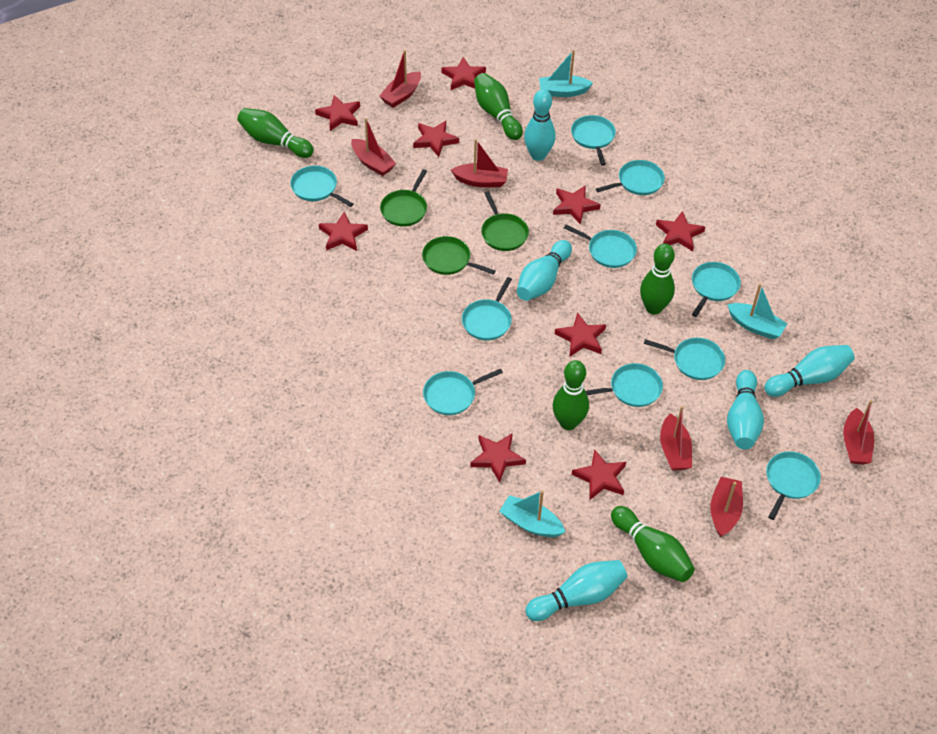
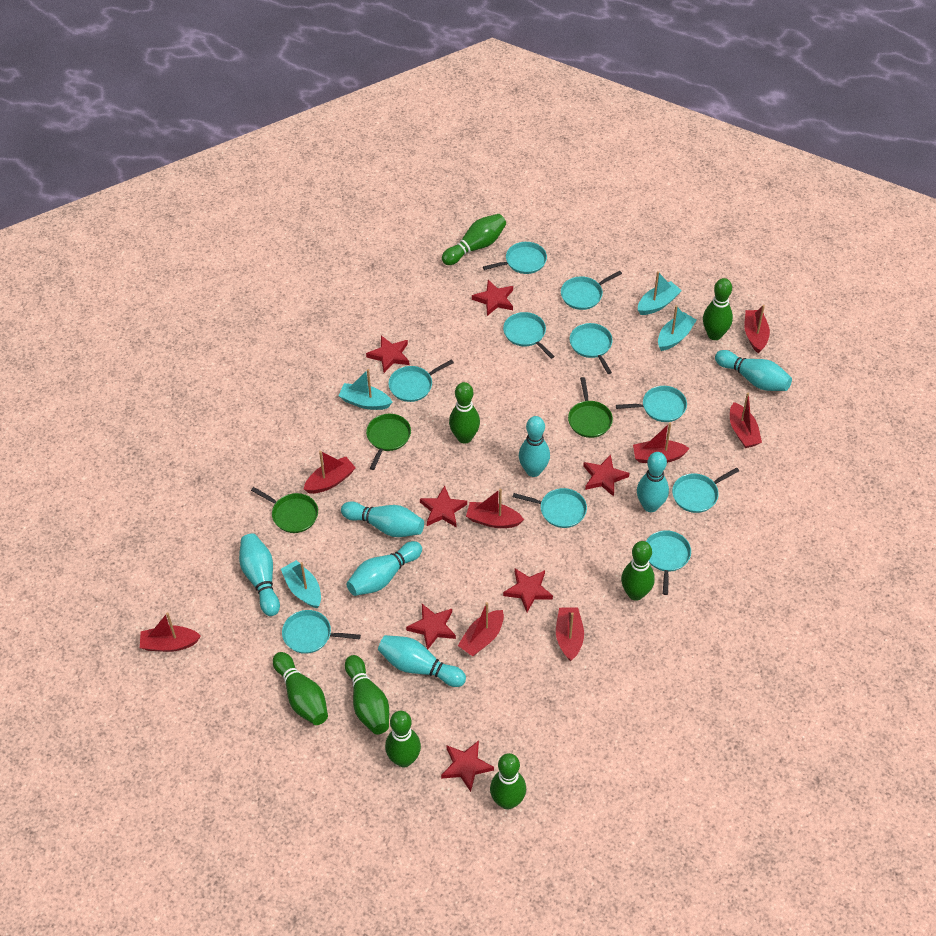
green bowling pin: [237,108,314,158] [474,73,523,140] [553,360,589,430] [611,506,695,582] [640,244,675,315] = 5 -> [273,652,328,725] [345,655,389,734] [385,711,421,767] [442,214,506,265] [449,382,480,444] [490,753,526,810] [621,541,655,601] [703,278,733,340] = 8
red boat: [351,118,396,176] [379,50,421,108] [451,139,508,187] [660,406,692,471] [710,477,743,537] [843,400,874,465] = 6 -> [140,612,201,652] [304,451,356,494] [458,602,504,656] [466,488,524,528] [556,607,584,661] [633,423,690,463] [730,392,762,448] [744,305,770,354] = 8
red star: [315,95,360,131] [319,212,368,251] [413,121,459,157] [442,57,486,90] [470,433,526,482] [553,186,601,224] [555,312,606,357] [572,449,626,500] [656,211,705,252] = 9 -> [366,335,409,373] [406,604,456,650] [420,486,467,528] [441,740,494,792] [472,280,513,316] [503,569,553,612] [583,454,629,497] = 7
turquoise boat: [499,490,565,537] [539,50,593,97] [727,284,787,339] = 3 -> [281,560,321,608] [338,369,392,410] [638,271,682,315] [658,305,697,351] = 4
turquoise bowling pin: [517,240,572,301] [524,89,556,161] [525,560,628,621] [727,370,764,449] [764,345,855,397] = 5 -> [239,533,280,616] [341,501,424,537] [346,541,422,596] [378,635,466,687] [519,416,550,477] [637,452,669,512] [715,350,792,391] = 7

